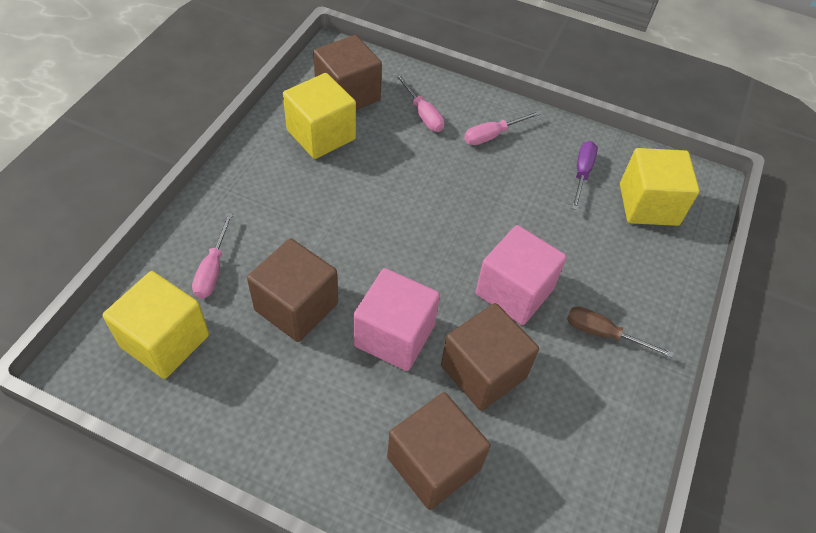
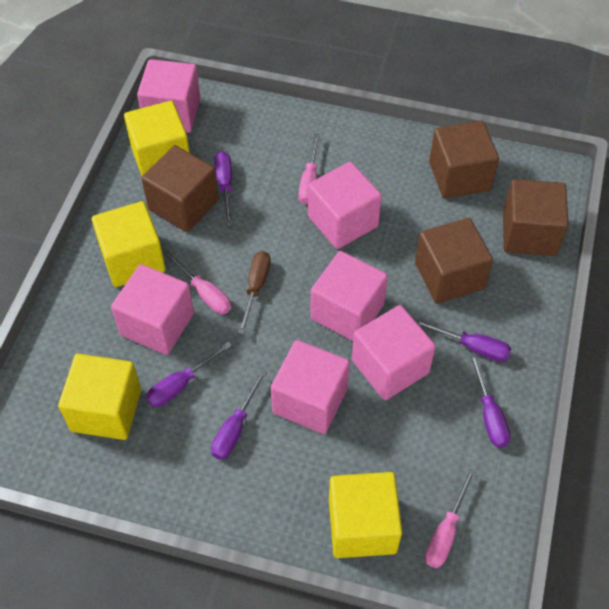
pink cube: [353,268,440,371] [475,225,567,325] = 2 -> [111,264,194,355] [137,59,201,133] [271,340,350,434] [308,162,382,249] [310,251,388,341] [352,305,436,400] = 6
purple screwdriver: [572,141,598,210] = 1 -> [146,342,232,407] [211,370,267,460] [214,151,232,225] [415,319,511,362] [470,354,510,447] = 5
yellow cube: [102,271,209,379] [283,73,356,159] [620,148,700,226] = 3 -> [58,354,141,440] [92,201,166,287] [124,101,190,176] [329,472,402,558] = 4

